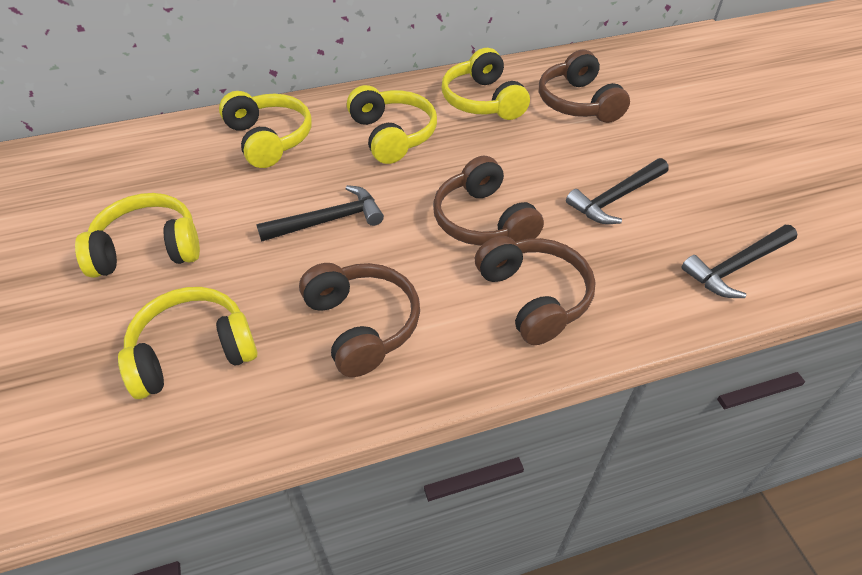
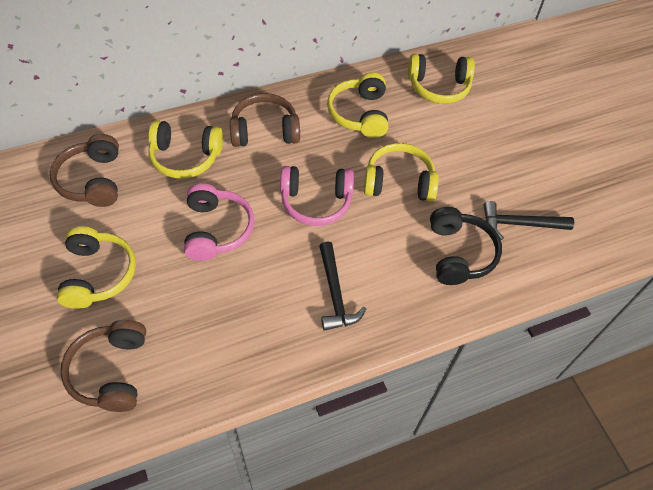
black hammer: [256,185,384,242] [566,158,669,224] [681,225,797,298] = 3 -> [319,242,366,331] [483,201,574,240] = 2
black headphones: none = 0 -> [430,207,502,285] = 1
brown headphones: [299,263,420,377] [433,156,544,246] [475,236,596,345] [539,50,630,123] = 4 -> [50,134,119,207] [61,320,146,412] [230,93,300,147] = 3
pink headphones: none = 0 -> [184,183,254,261] [280,166,354,226] = 2

